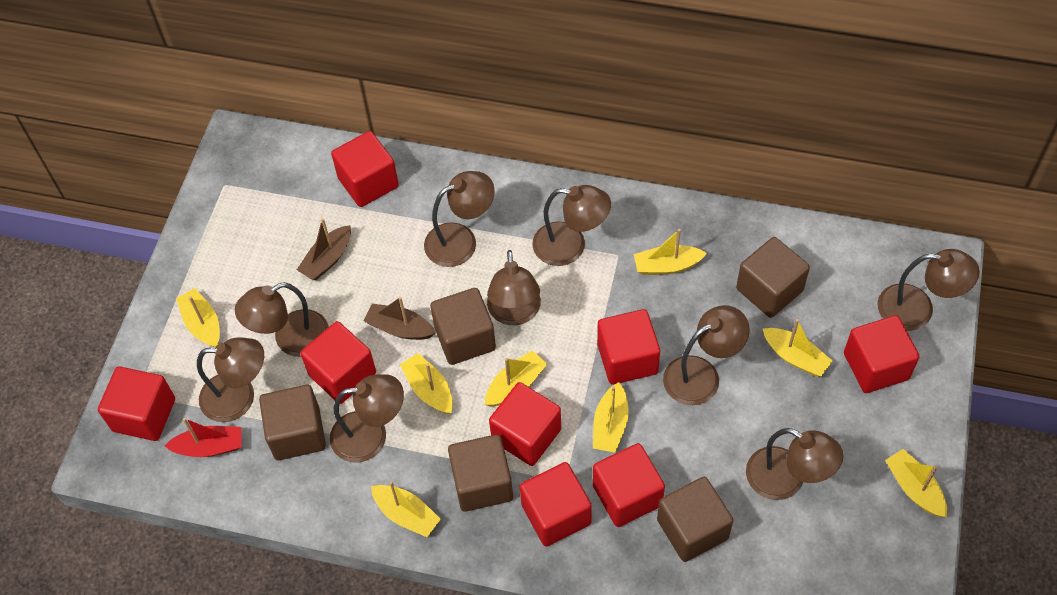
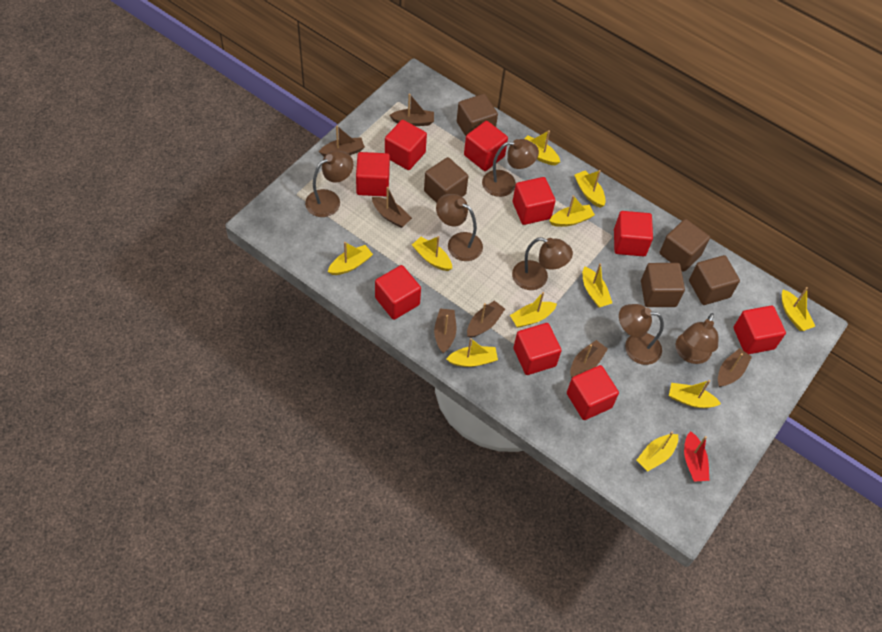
brown boat: [297,218,351,280] [364,297,436,340] = 2 -> [319,125,365,157] [372,187,412,228] [390,93,434,126] [434,309,456,353] [467,300,505,338] [570,340,608,378] [718,348,752,387] = 7
brown lamp: [197,337,264,422] [235,282,329,357] [330,374,404,462] [424,171,495,267] [487,250,541,325] [532,185,611,266] [663,305,750,405] [746,428,844,500] [877,249,980,331] = 9 -> [305,151,353,217] [436,194,483,261] [482,139,539,197] [512,237,573,290] [619,304,664,365] [676,313,719,364] = 6
red cube: [98,366,175,441] [300,321,376,404] [331,131,399,207] [489,382,561,466] [520,462,592,546] [593,443,665,527] [597,309,660,385] [844,315,920,393] = 8 -> [356,152,390,196] [375,265,421,320] [385,120,427,170] [464,121,508,171] [513,177,556,225] [513,323,562,375] [567,365,619,420] [614,211,653,256] [733,306,786,354] = 9
yellow boat: [176,288,220,347] [371,481,441,537] [400,353,453,414] [485,350,547,407] [593,382,629,453] [634,229,707,275] [763,319,832,377] [885,449,947,517] = 8 -> [328,242,373,275] [412,236,452,271] [446,338,498,367] [510,292,557,328] [524,130,560,165] [549,195,595,227] [574,170,606,208] [583,263,612,308] [636,432,678,472] [669,380,721,408] [782,287,816,331] = 11

